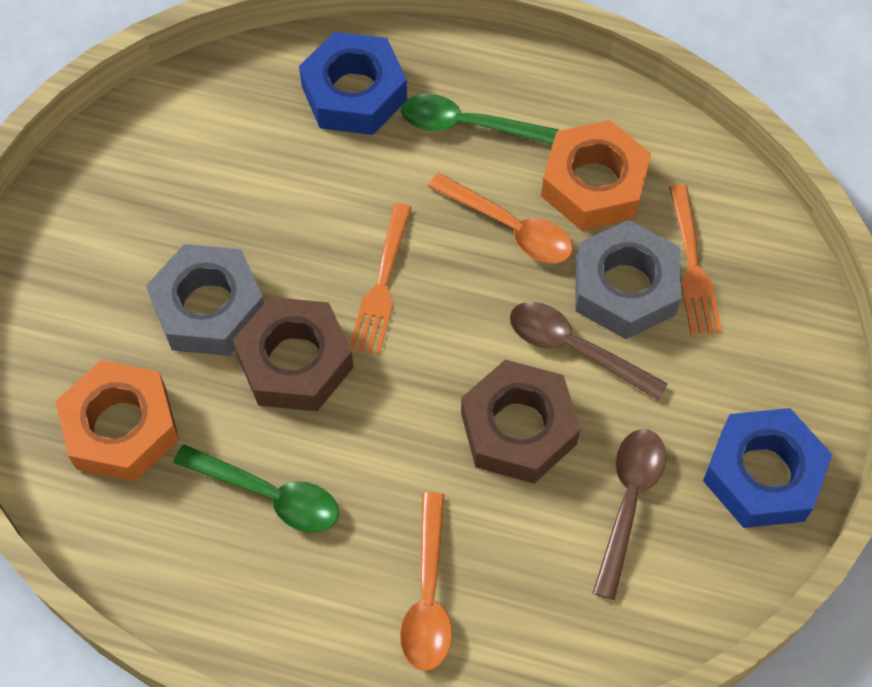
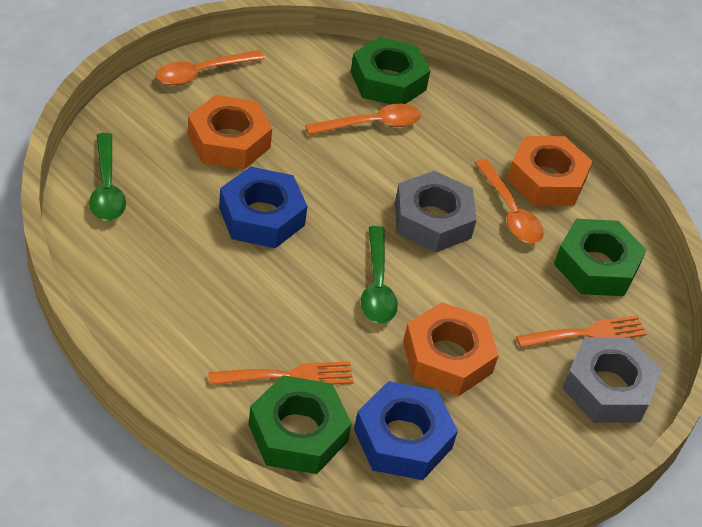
brown nut: [233,297,354,411] [461,360,580,484] = 2 -> none = 0
brown spoon: [510,302,668,400] [592,429,666,600] = 2 -> none = 0
green nut: none = 0 -> [248,375,352,474] [351,37,430,105] [554,219,646,296] = 3
orange nut: [55,360,179,482] [541,120,651,231] = 2 -> [188,95,272,170] [403,302,499,396] [507,136,593,206] = 3
orange spoon: [400,492,452,671] [428,173,573,263] = 2 -> [156,50,265,85] [305,104,421,135] [475,159,544,243] = 3

